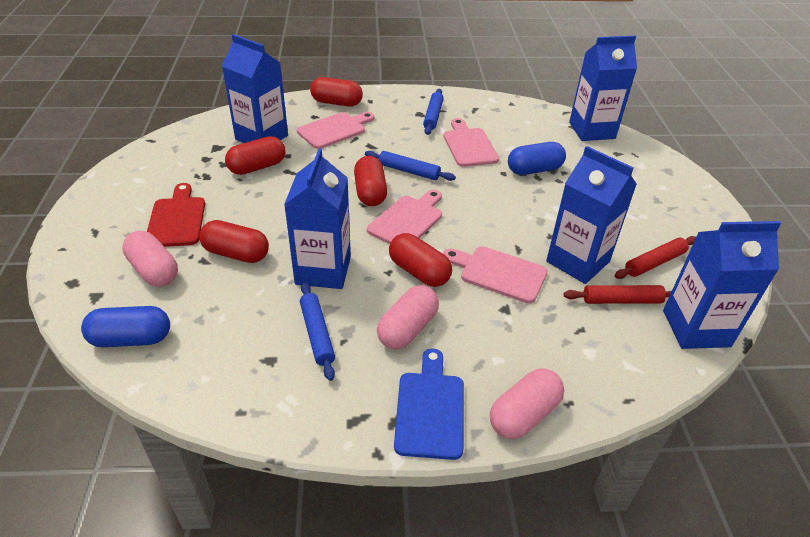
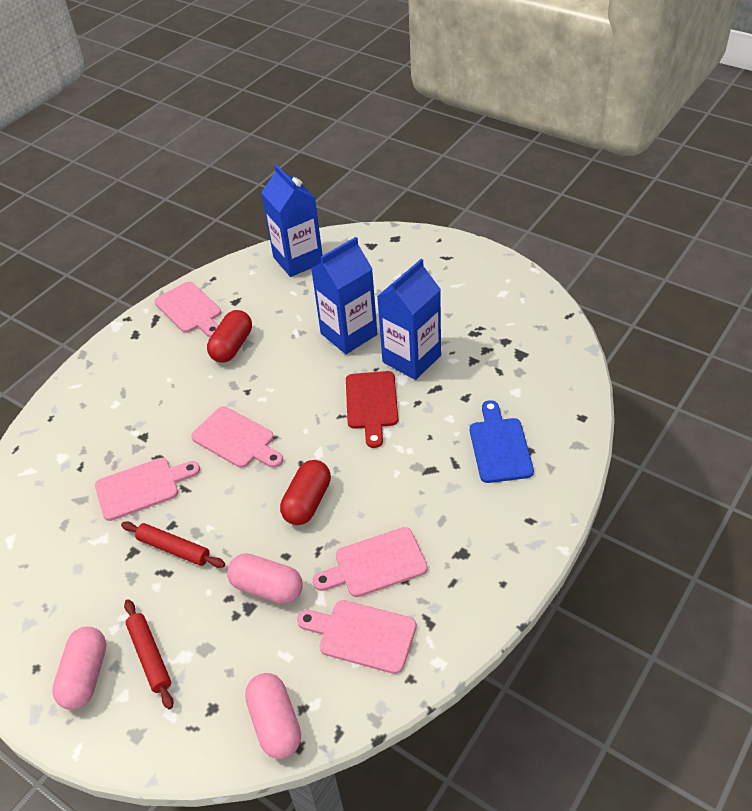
blue capsule: [81,306,170,347] [508,142,566,175] = 2 -> none = 0
blue carton: [222,34,288,143] [284,148,351,289] [546,146,637,284] [569,36,637,141] [663,221,781,349] = 5 -> [261,164,323,277] [311,237,377,354] [377,259,441,380] = 3
blue rolling pin: [300,282,335,381] [365,151,456,181] [423,89,444,135] = 3 -> none = 0
pink cutting board: [297,112,374,149] [367,190,442,244] [443,246,548,303] [444,118,499,167] = 4 -> [95,458,200,521] [154,282,221,337] [191,407,283,468] [297,600,416,674] [313,527,428,597] = 5
red capsule: [199,220,269,263] [225,136,285,175] [310,77,363,107] [354,156,387,206] [389,233,452,287] = 5 -> [207,310,252,362] [280,460,331,525] = 2

